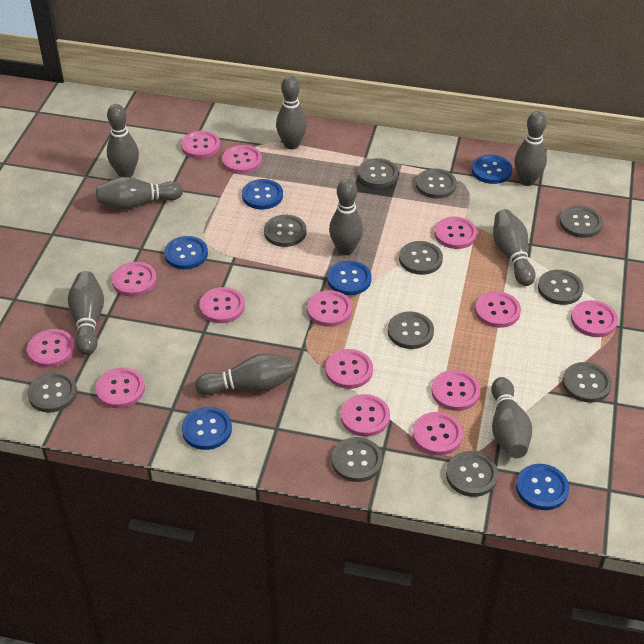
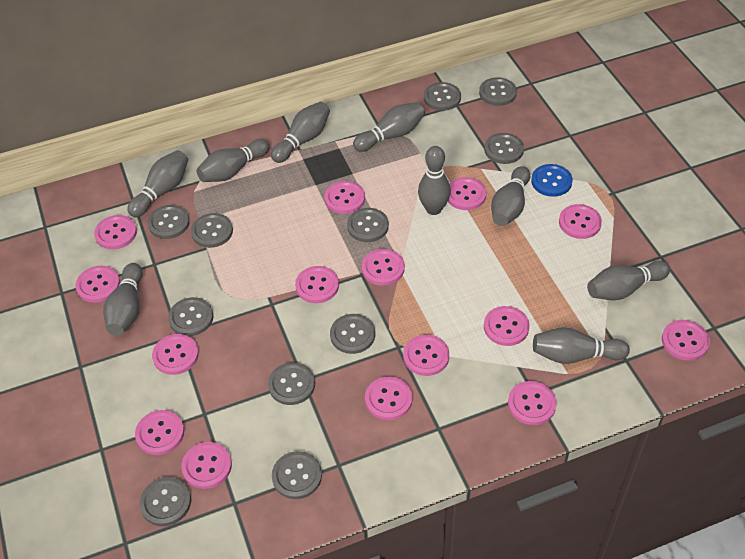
blue button: [164,236,208,269] [182,407,232,450] [242,179,283,209] [327,261,371,295] [472,155,512,184] [516,464,569,510] = 6 -> [531,164,573,197] = 1
pink button: [27,329,75,367] [96,368,145,408] [112,262,157,296] [181,130,220,159] [199,287,245,323] [222,145,262,174] [307,290,352,327] [325,349,373,389] [341,394,390,437] [413,412,463,455] [431,370,480,411] [434,217,477,249] [475,291,521,328] [571,300,618,337] = 14 -> [75,266,120,303] [94,215,137,249] [135,410,184,455] [152,334,199,375] [181,442,232,489] [295,266,339,303] [324,181,365,214] [362,249,405,286] [365,377,412,420] [403,335,449,376] [448,177,486,210] [484,306,530,346] [508,381,557,425] [559,204,602,239] [662,320,710,361] = 15

